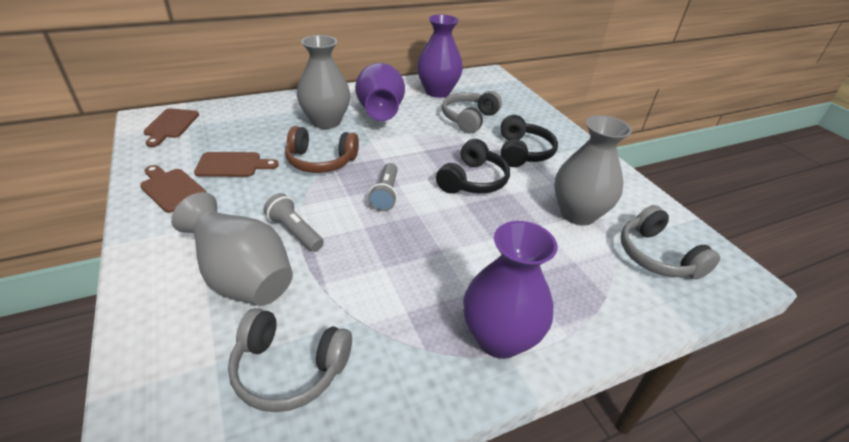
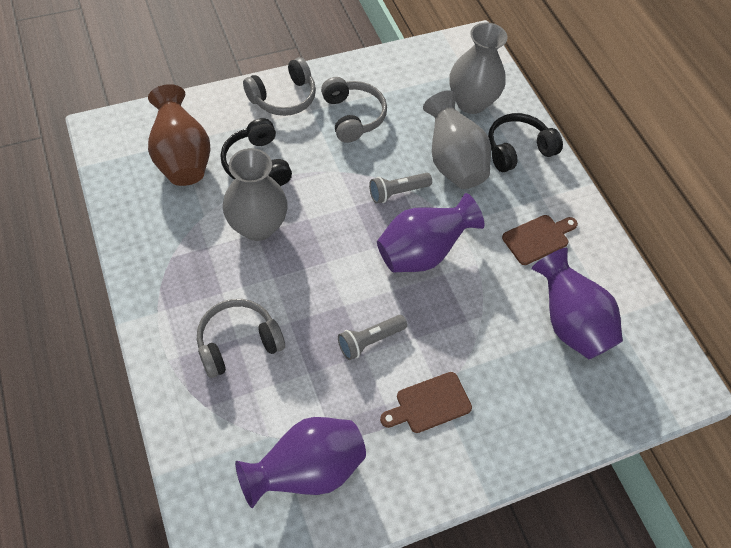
brown cutting board: [140,165,207,213] [144,108,199,147] [194,152,279,177] = 3 -> [380,372,472,433] [502,215,578,265] = 2
brown headphones: [285,126,359,173] = 1 -> none = 0
brown vase: none = 0 -> [148,84,211,186] = 1

